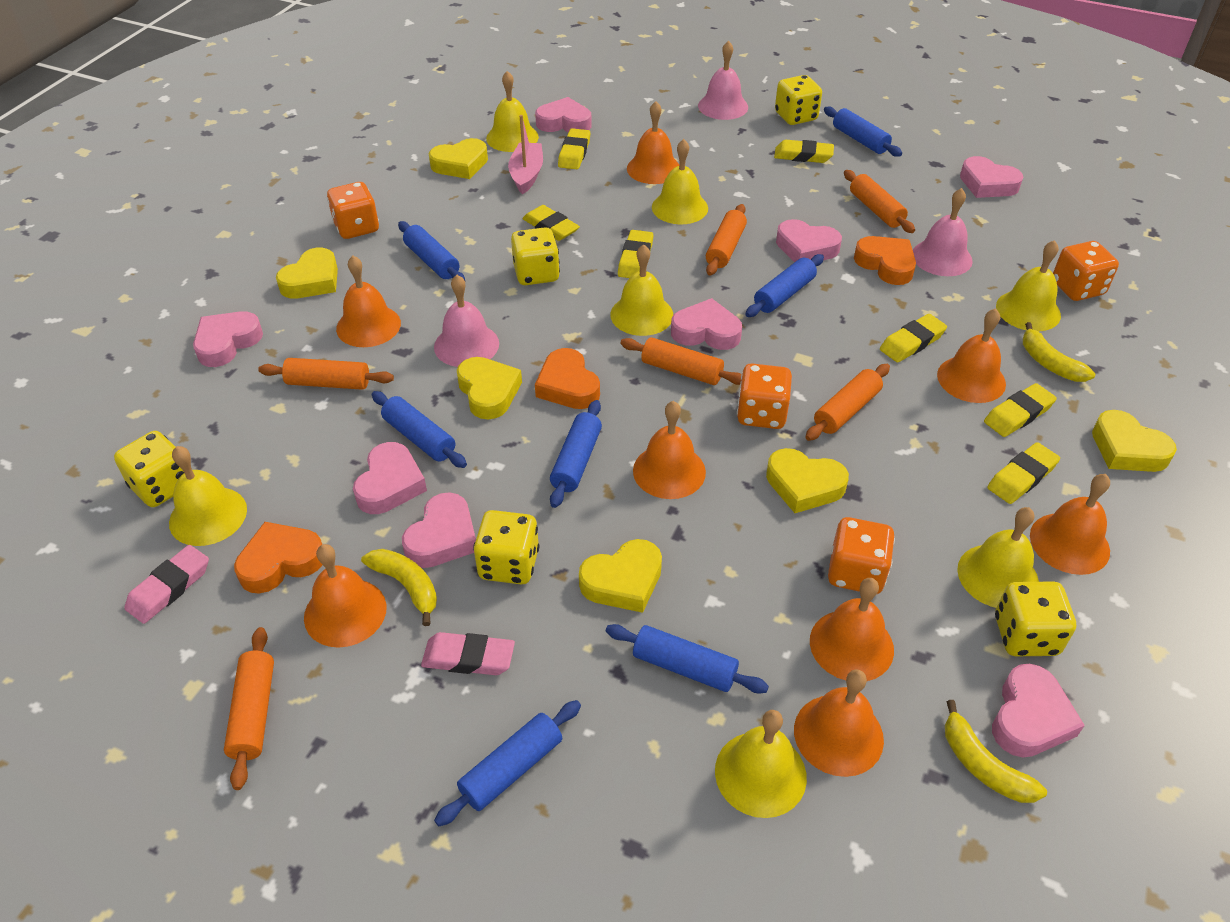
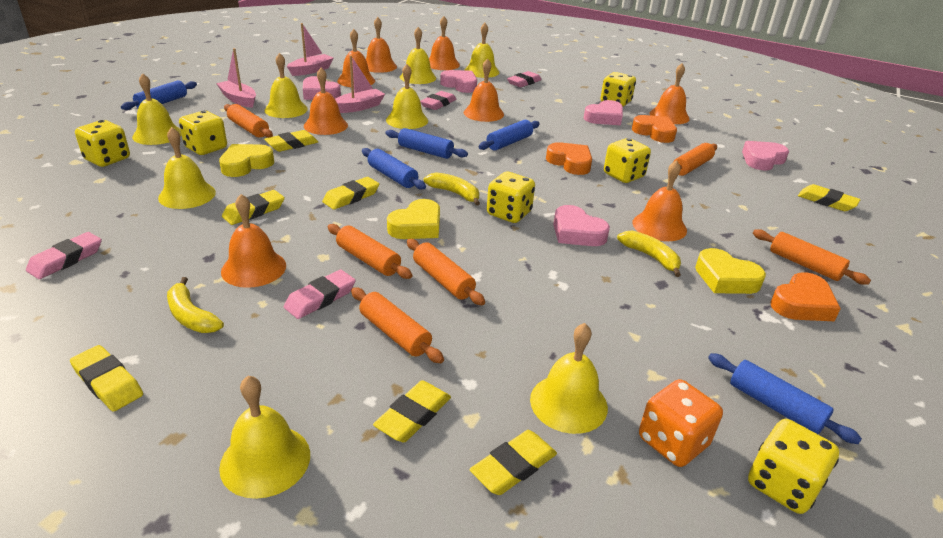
blue rolling pin: [372,391,467,468] [398,221,465,280] [434,700,581,826] [550,400,602,508] [606,624,769,693] [746,254,824,317] [824,107,902,157] = 7 -> [121,80,197,110] [362,148,426,190] [385,128,468,159] [478,120,540,151] [708,353,862,444] = 5
orange dice: [327,182,379,239] [737,364,792,429] [828,517,895,594] [1053,241,1119,301] = 4 -> [639,379,723,467] = 1
pink bell: [434,275,499,367] [698,41,748,120] [913,188,973,276] = 3 -> none = 0
pink boat: [508,115,543,194] = 1 -> [216,48,256,108] [287,23,333,76] [335,56,385,113] = 3
pink eraser: [124,545,209,624] [421,632,515,675] = 2 -> [26,232,102,279] [284,269,356,319] [420,91,456,110] [507,71,541,87] = 4
pink heart: [193,311,263,367] [353,442,427,514] [402,492,476,568] [535,97,592,133] [671,298,742,350] [776,219,842,262] [960,156,1023,198] [992,664,1085,757] = 8 -> [303,76,341,100] [440,70,477,93] [553,205,610,246] [584,100,623,125] [742,141,789,170] = 5
yellow bell: [169,446,247,546] [486,71,539,152] [610,244,673,336] [652,139,708,225] [715,710,807,818] [957,507,1039,608] [996,240,1061,331] = 7 -> [132,73,181,145] [158,127,216,209] [219,376,310,499] [264,53,308,118] [386,64,428,129] [400,27,436,84] [465,23,499,78] [530,323,608,434] = 8
yellow dice: [114,431,184,507] [473,510,540,584] [511,227,560,285] [775,75,822,125] [995,582,1076,656] = 5 -> [75,120,130,167] [179,111,227,155] [487,172,535,223] [601,72,636,107] [604,138,651,183] [748,419,839,514] = 6
yellow heart: [276,248,338,299] [429,138,488,179] [457,357,522,419] [579,539,662,613] [766,448,849,513] [1092,410,1177,472] = 6 -> [219,144,274,177] [387,199,440,239] [695,248,766,294] = 3

